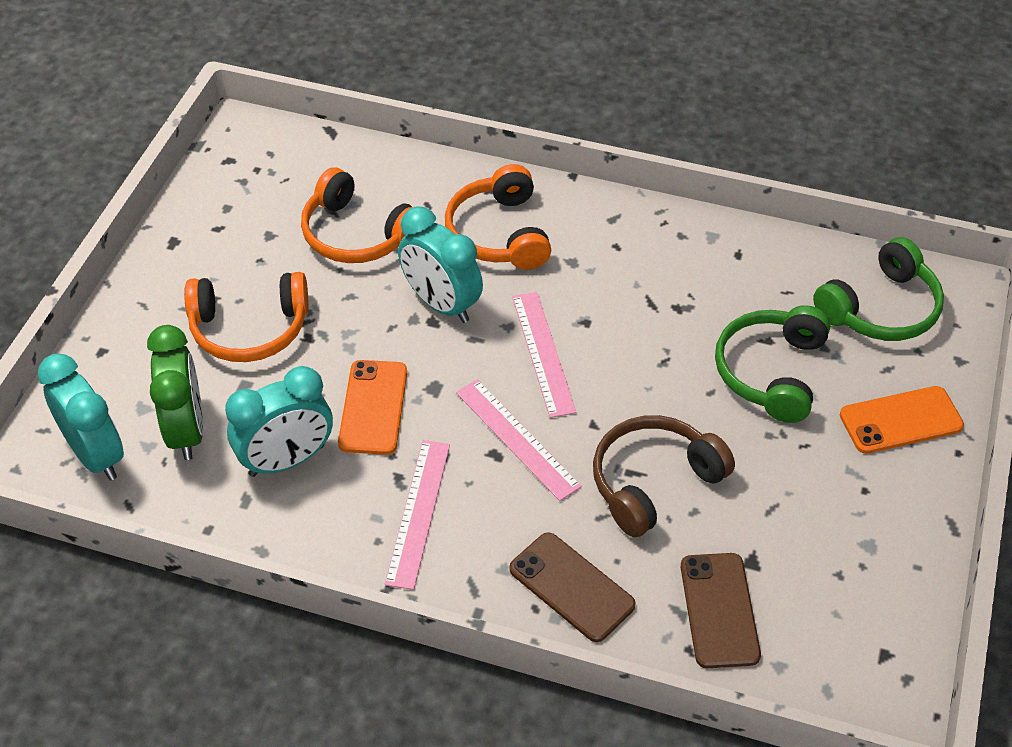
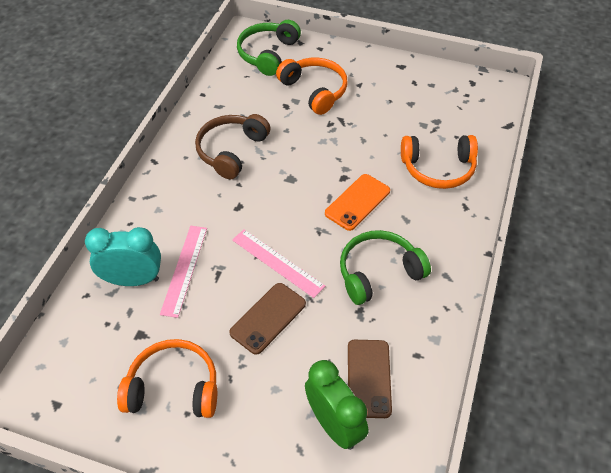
orange phone: [338,360,407,455] [840,386,964,454] = 2 -> [325,174,390,231] = 1
pink ruler: [385,440,450,590] [456,379,582,501] [512,292,576,418] = 3 -> [160,226,207,318] [232,229,325,298] = 2
turquoise clock: [38,354,124,481] [225,366,333,477] [398,206,483,323] = 3 -> [85,227,161,286] = 1

